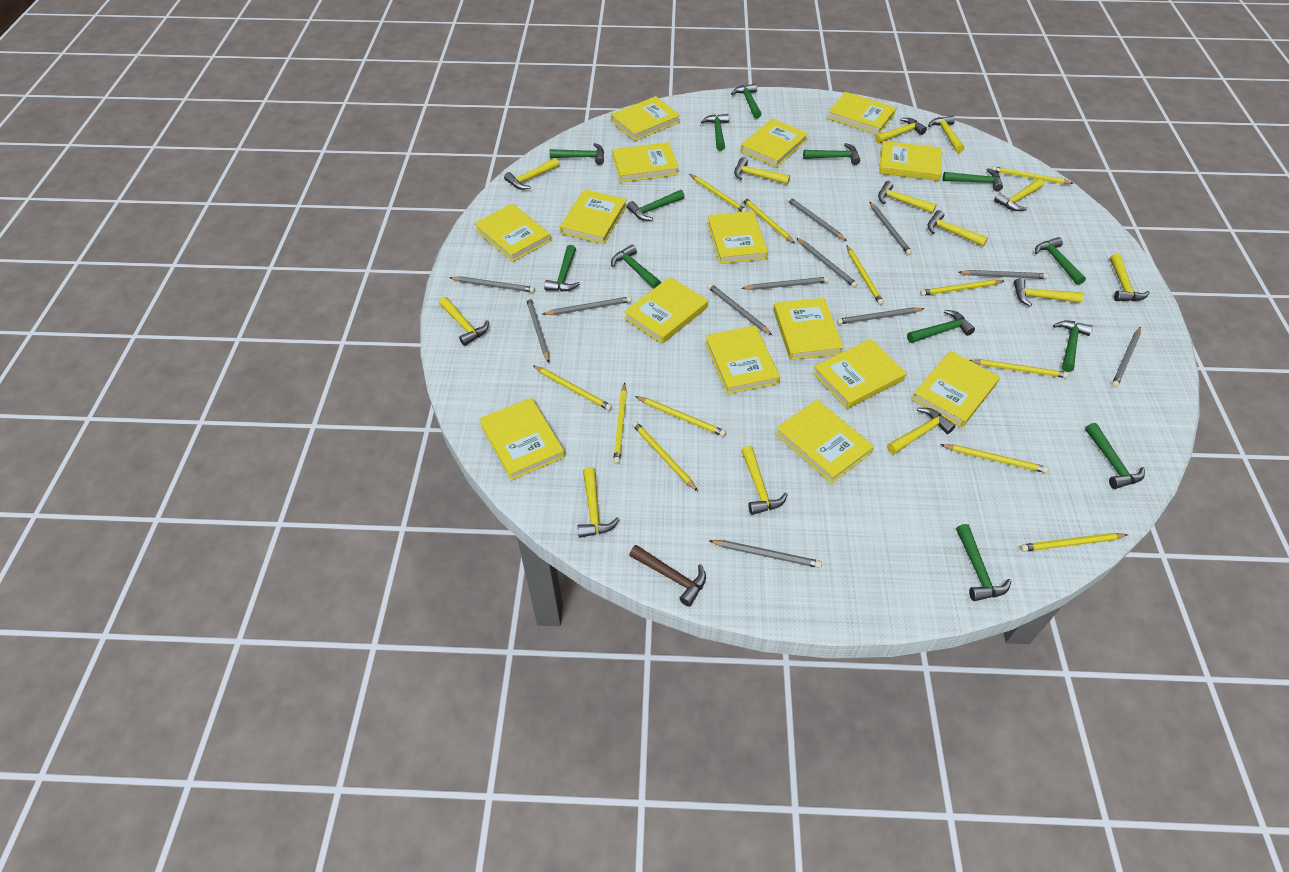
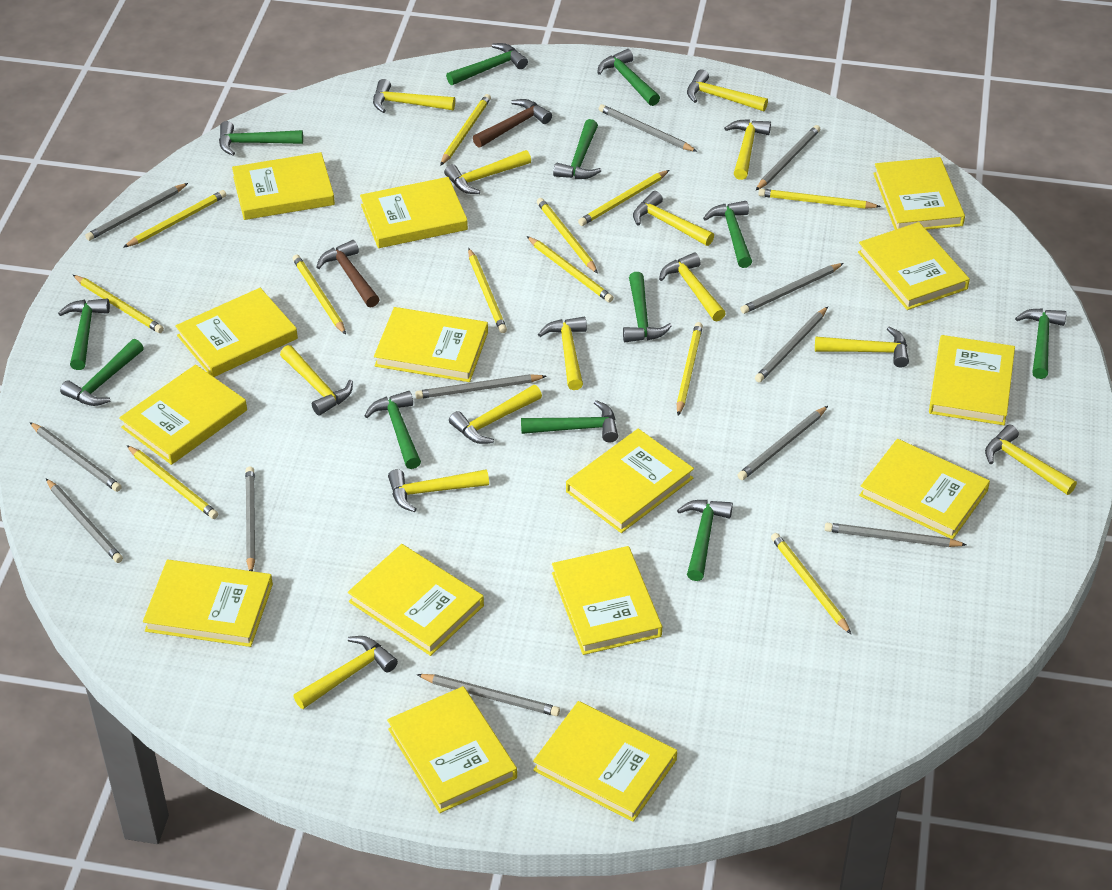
brown hammer: [629,545,706,607] = 1 -> [316,240,380,307] [473,99,552,148] = 2
green hammer: [544,245,580,292] [550,143,604,165] [611,245,661,289] [627,190,685,221] [701,114,729,151] [731,84,762,119] [803,143,860,165] [907,310,975,343] [943,168,1003,191] [956,524,1011,601] [1035,237,1086,285] [1053,320,1093,372] [1085,423,1145,489] = 13 -> [58,299,110,370] [60,339,144,406] [219,121,303,156] [364,391,421,469] [446,43,528,85] [521,400,618,442] [553,119,601,179] [597,49,660,106] [623,272,672,342] [677,500,733,581] [703,201,752,268] [1015,308,1067,379] = 12

